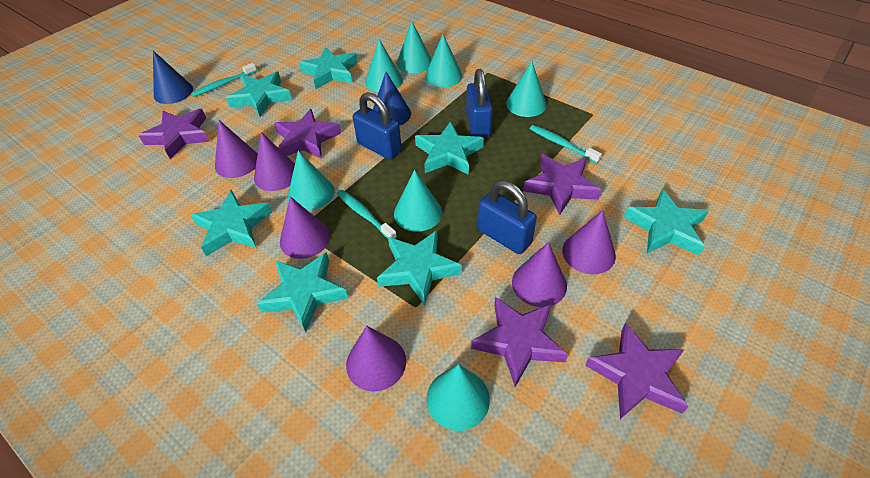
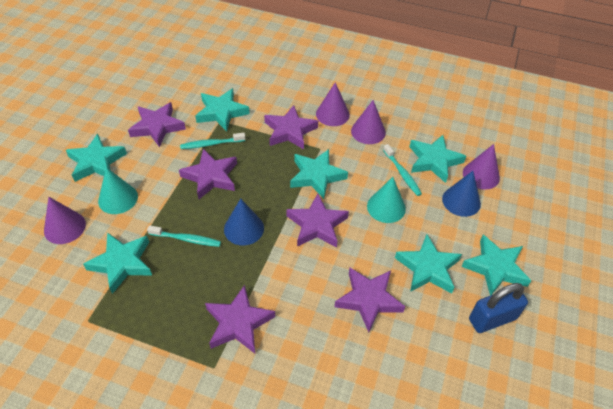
blue padlock: [353,92,402,159] [466,69,493,138] [478,181,537,254] = 3 -> [469,283,528,333] = 1
purple cone: [215,120,258,178] [254,132,295,191] [280,196,330,259] [346,326,406,392] [512,242,567,307] [562,210,616,274] = 6 -> [44,197,86,244] [316,82,350,126] [351,100,386,144] [463,144,500,190] = 4
purple star: [139,109,210,159] [274,109,341,159] [471,297,568,387] [523,154,602,215] [585,323,689,419] = 5 -> [128,102,186,147] [179,149,237,199] [205,285,275,354] [264,105,318,150] [287,194,349,248] [334,268,405,332] = 6
turquoise cone: [288,150,335,211] [365,39,403,92] [394,170,442,232] [396,21,432,73] [425,34,463,87] [426,364,490,431] [506,61,547,117] = 7 -> [98,167,138,214] [367,177,406,223] = 2

